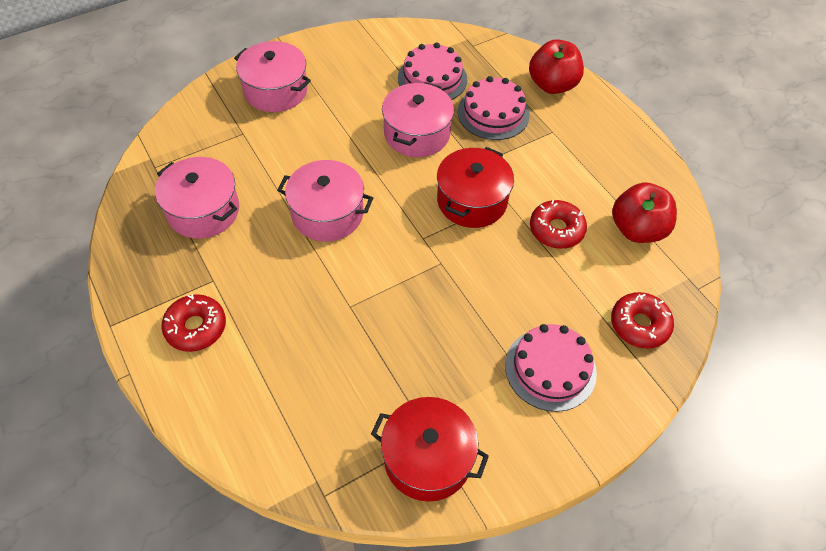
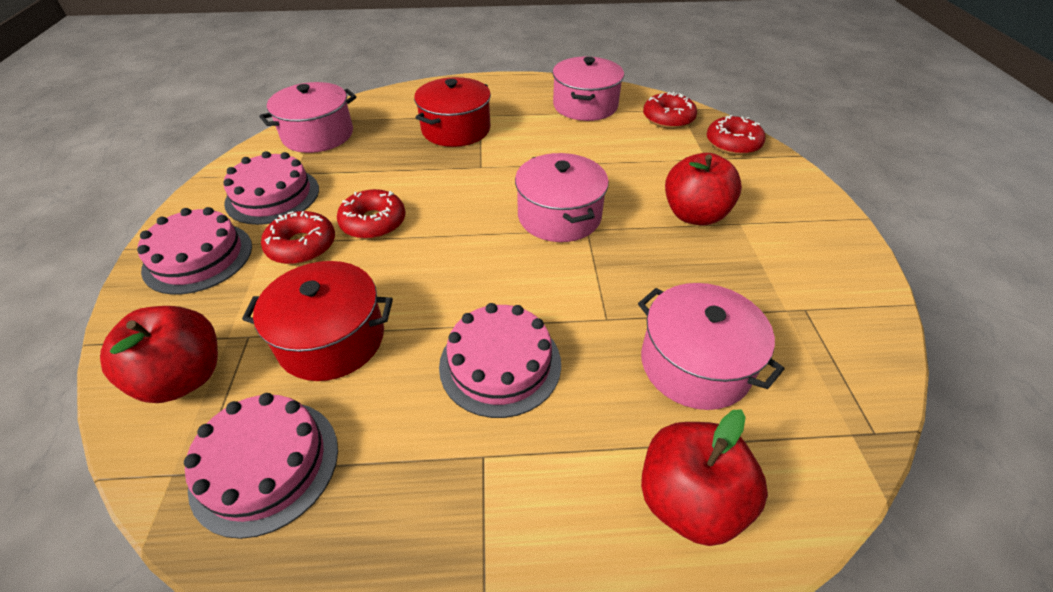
pink cake: [398,42,467,100] [458,76,530,140] [505,324,597,412] = 3 -> [137,207,252,295] [184,393,338,539] [224,151,319,225] [439,303,561,418] = 4
red apple: [529,39,584,94] [612,182,677,243] = 2 -> [100,306,218,403] [641,409,768,546] [665,153,742,226] = 3
red donut: [161,294,226,352] [530,200,587,249] [611,292,674,349] = 3 -> [261,211,335,264] [337,189,405,239] [643,92,697,129] [707,115,766,155] = 4

